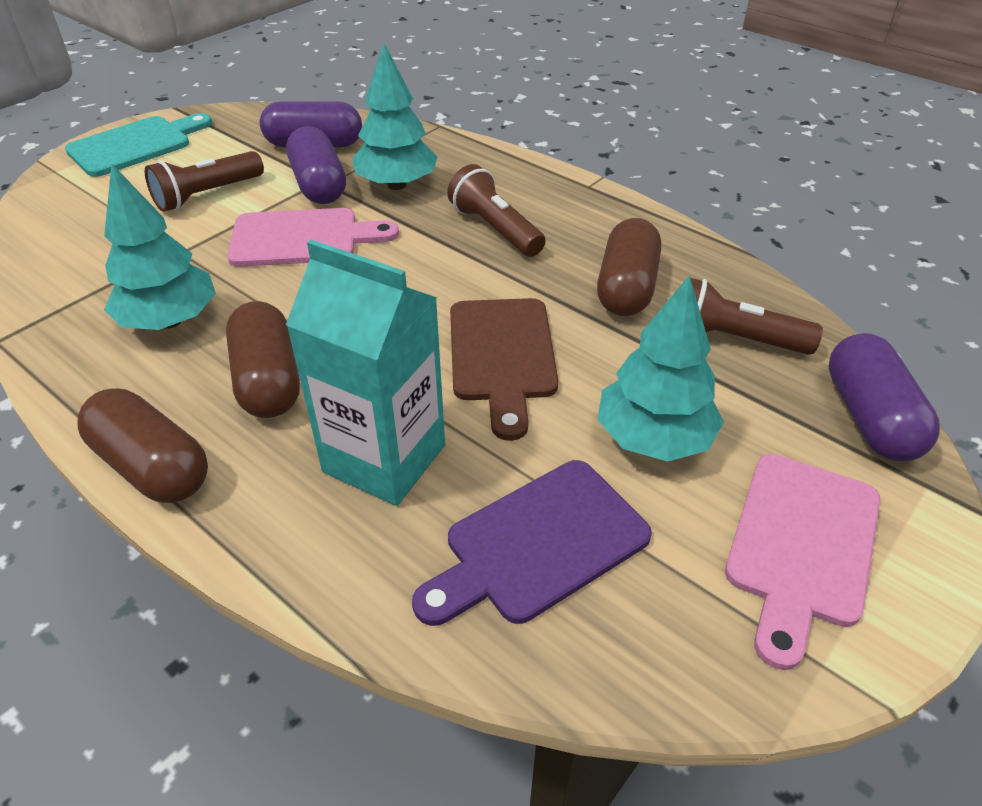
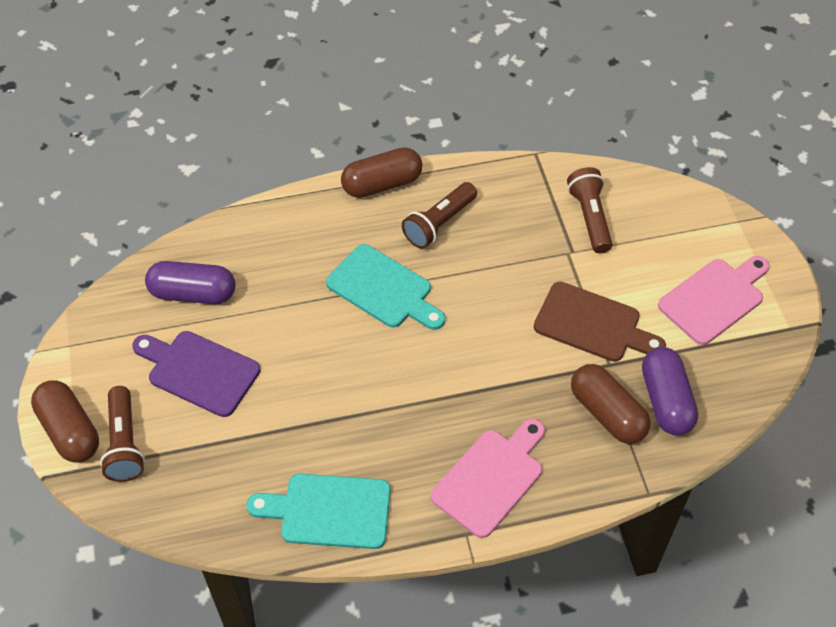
purple capsule: [260,101,362,147] [286,126,346,204] [828,333,940,461] = 3 -> [145,261,236,304] [642,347,698,435] = 2
turquoise carton: [286,240,445,506] = 1 -> none = 0
turquoise cutting board: [65,113,212,177] = 1 -> [246,474,391,549] [326,244,445,330] = 2
turquoise tree: [104,164,216,330] [352,43,438,190] [598,275,724,462] = 3 -> none = 0

